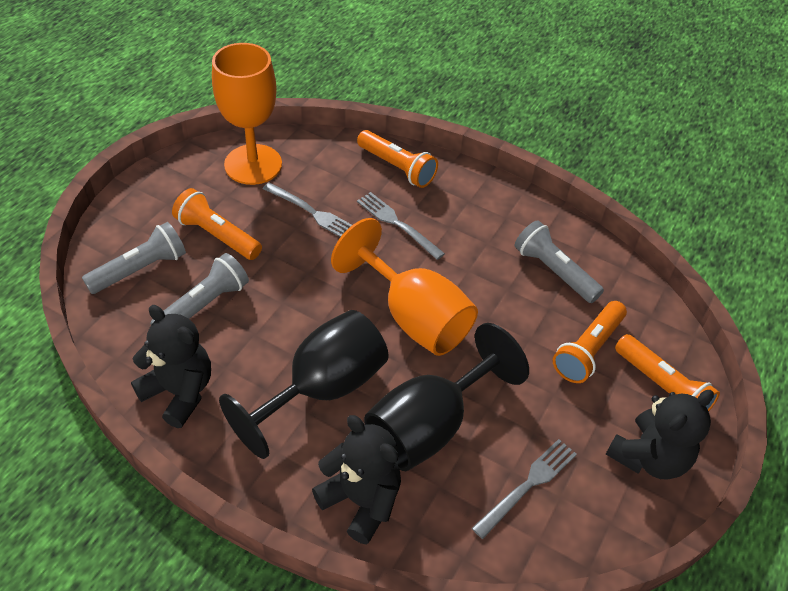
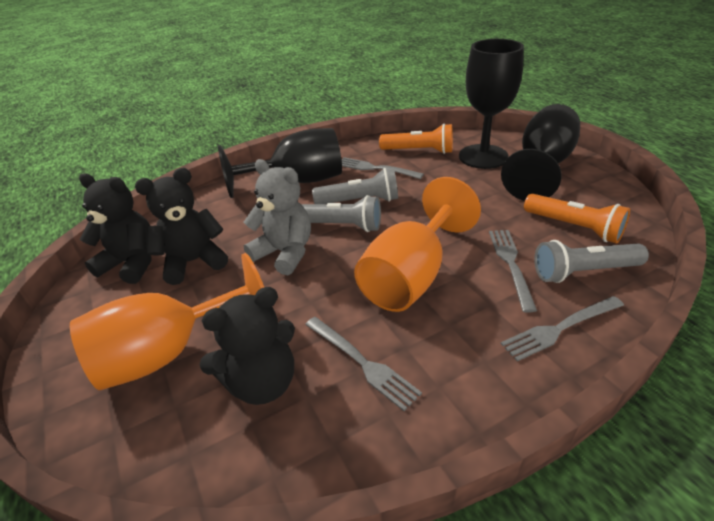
black goblet: [219,310,389,459] [364,323,529,471] = 2 -> [218,128,342,198] [459,39,524,169] [501,104,580,201] = 3
grey fork: [263,182,352,237] [357,192,445,260] [472,439,577,539] = 3 -> [305,317,422,411] [341,157,424,179] [489,230,537,313] [501,296,624,361] = 4
grey teddy bear: none = 0 -> [244,159,311,275] = 1
orange flashlight: [172,188,262,260] [357,130,438,188] [553,301,627,383] [615,334,720,411] = 4 -> [379,124,453,154] [524,193,630,244] = 2

